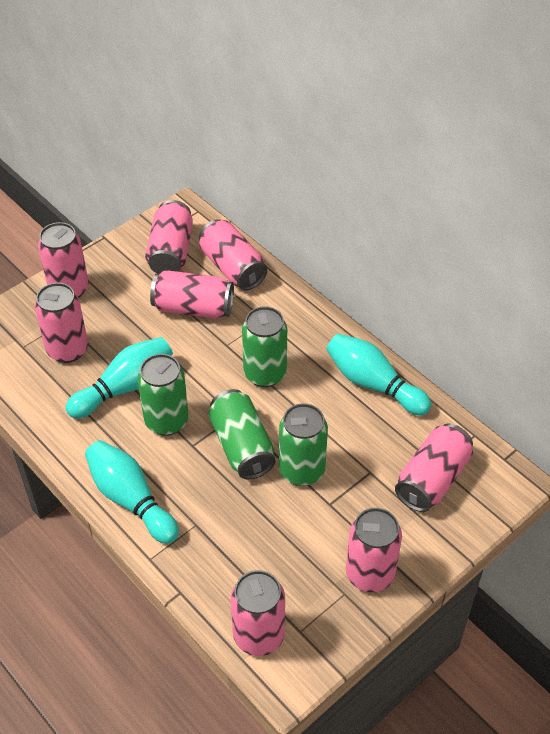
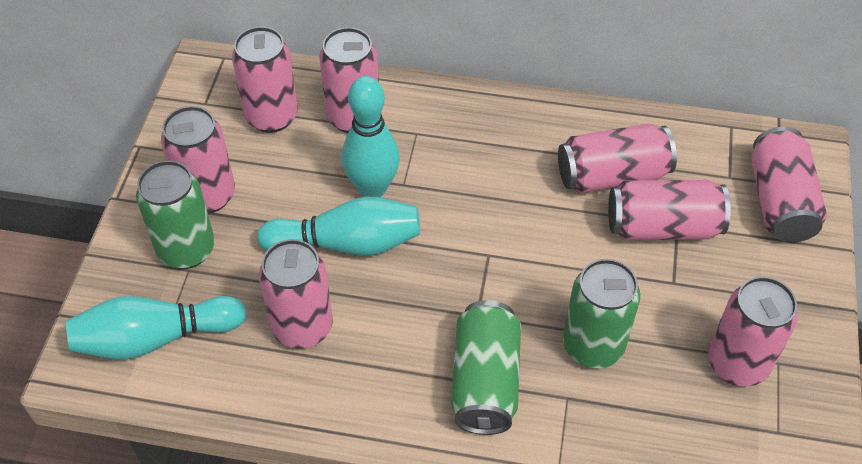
green can: [137,354,189,436] [208,389,276,479] [242,306,287,387] [279,403,328,486] = 4 -> [136,160,215,269] [451,300,521,435] [563,259,640,368] = 3

